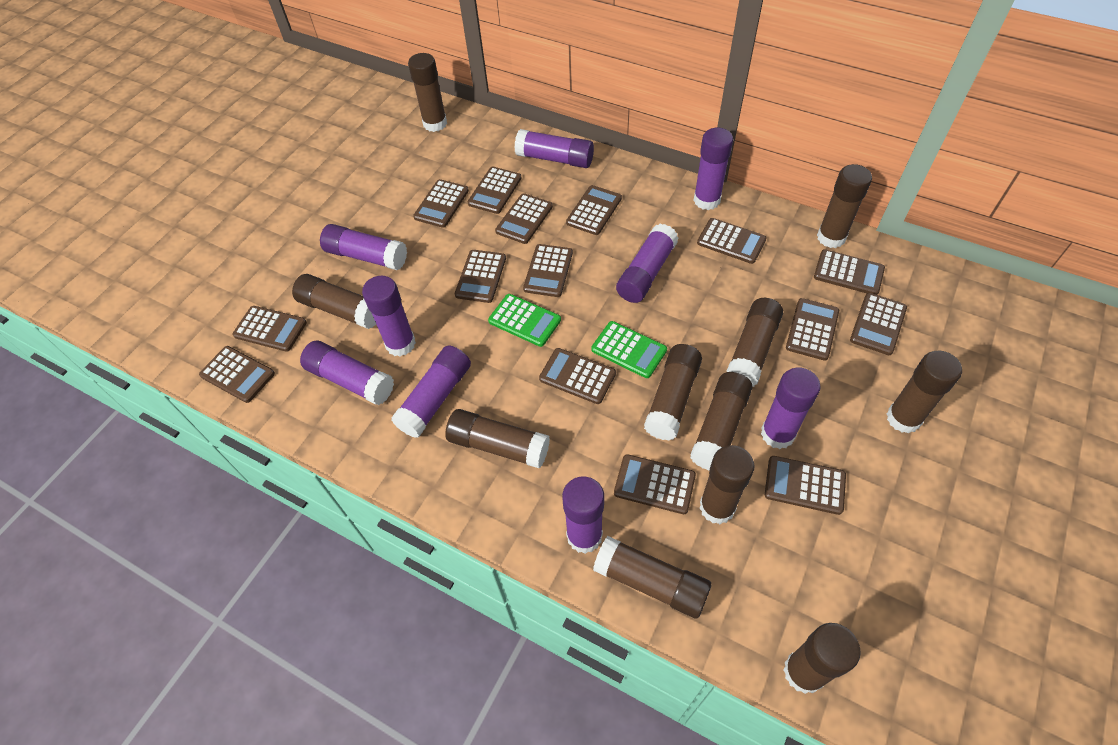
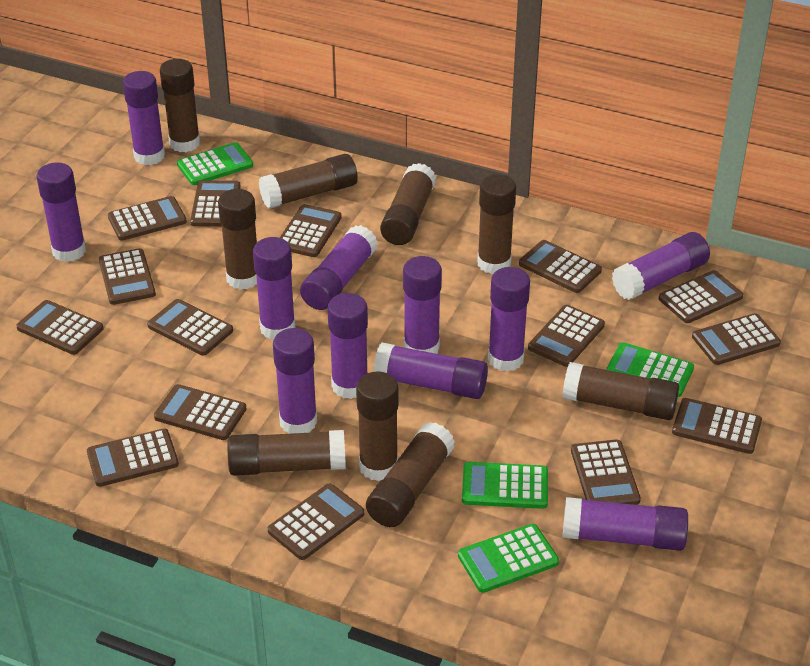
brown glue stick: [292,274,376,329] [408,53,447,132] [445,409,550,468] [593,536,711,618] [644,344,702,440] [690,372,752,471] [699,445,755,524] [726,298,783,387] [783,623,861,694] [817,164,872,248] [887,351,962,434] = 11 -> [160,59,200,152] [218,189,257,290] [227,430,346,476] [259,154,358,209] [356,371,399,481] [366,422,455,527] [380,163,436,245] [477,174,516,274] [562,362,679,420] = 9
green calculator: [488,294,561,347] [591,321,667,378] = 2 -> [177,142,253,185] [458,524,559,593] [462,462,548,509] [606,342,694,397] = 4
purple glue stick: [300,341,394,405] [320,224,407,270] [362,276,416,357] [391,345,471,438] [514,129,594,168] [562,476,604,554] [616,224,678,303] [693,128,733,210] [761,368,821,449] = 9 -> [37,162,86,262] [123,71,165,165] [253,237,296,340] [273,328,317,434] [300,225,378,310] [327,293,368,399] [373,343,488,399] [403,256,442,354] [488,267,530,372] [563,497,688,551] [612,232,710,300] = 11

